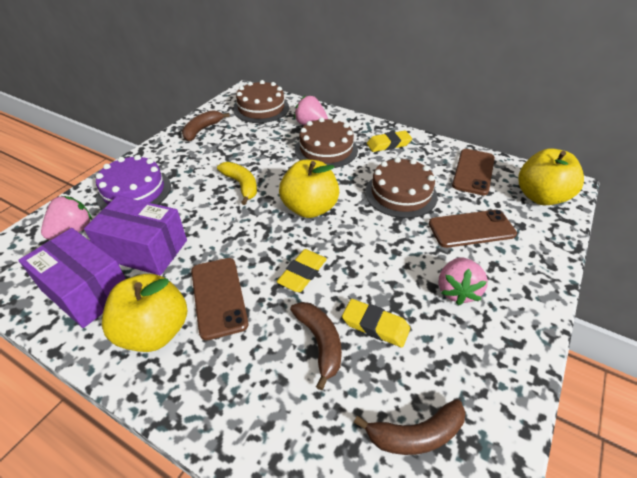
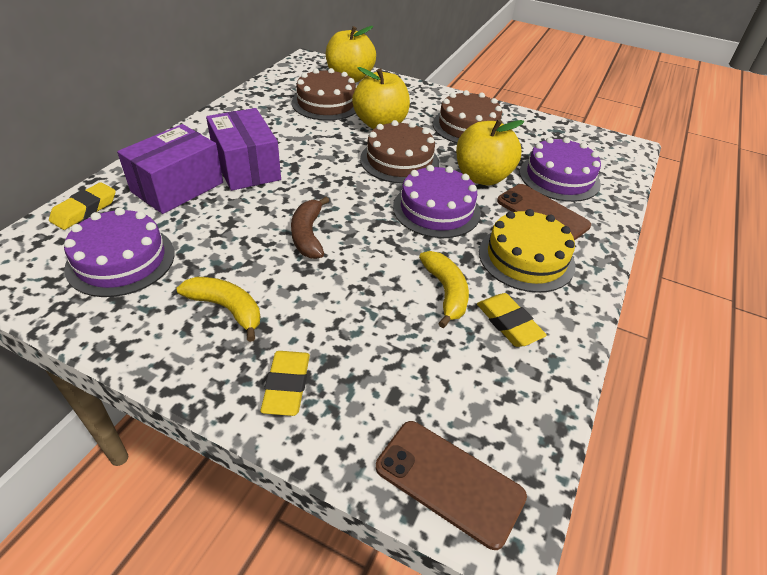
brown banana: [182,110,230,141] [290,302,342,390] [354,399,466,455] = 3 -> [291,197,329,259] = 1
brown phone: [191,258,249,340] [429,210,517,248] [452,149,495,195] = 3 -> [376,421,527,550] [497,184,591,241] = 2
pink strawberry: [41,196,92,240] [294,96,328,125] [439,257,488,305] = 3 -> none = 0
purple cake: [96,155,171,209] = 1 -> [64,208,175,297] [393,165,481,238] [520,137,601,202] = 3
yellow banana: [217,162,257,205] = 1 -> [177,277,260,342] [419,251,469,328] = 2
yellow cake: none = 0 -> [479,209,575,293] = 1

